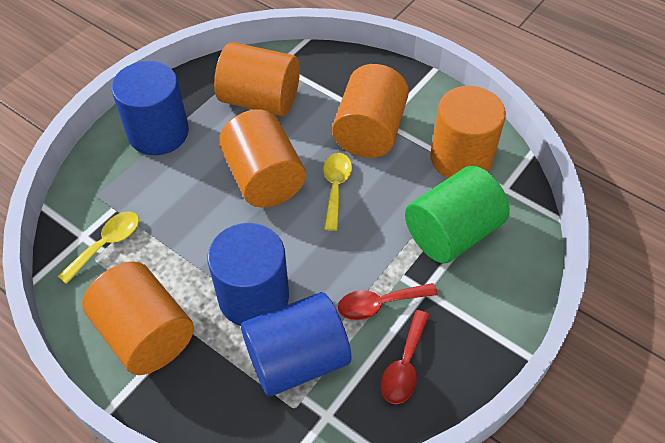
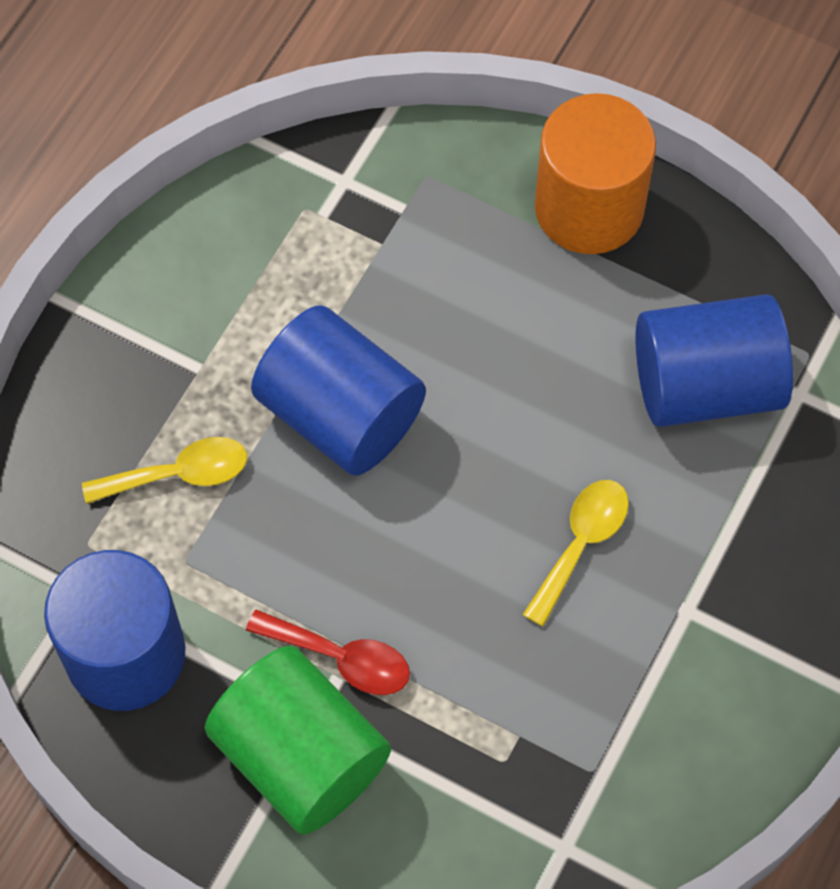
orange cylinder: [82,261,194,375] [214,42,300,116] [219,109,306,207] [332,64,409,158] [430,86,506,178] = 5 -> [535,93,656,254] = 1
red spoon: [338,283,438,320] [381,310,430,404] = 2 -> [246,610,410,695] = 1

